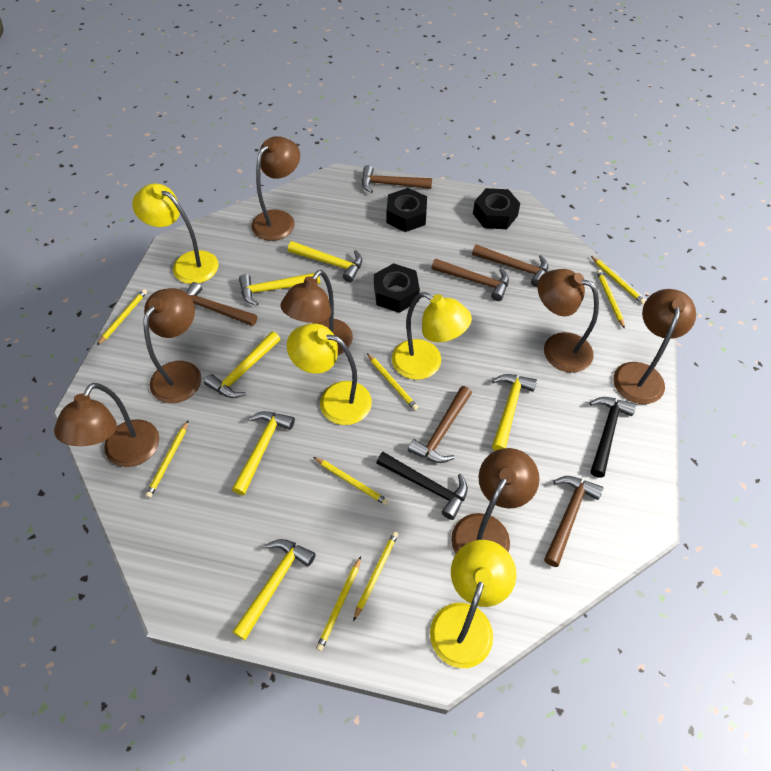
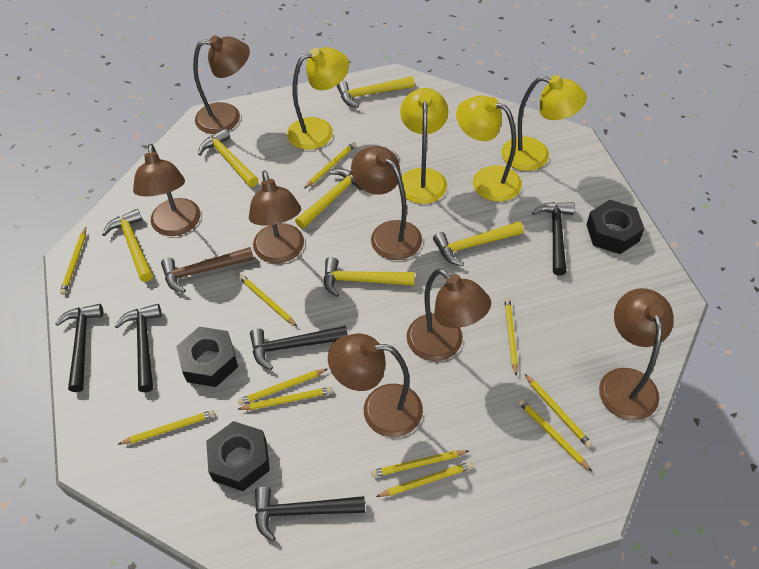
black hammer: [377,452,468,520] [589,397,636,478] = 2 -> [55,304,103,392] [115,304,161,392] [250,326,348,370] [255,487,365,541] [532,202,575,276] = 5
brown hammer: [186,282,257,326] [362,165,432,193] [408,386,472,463] [432,258,509,301] [472,244,548,287] [544,476,604,567] = 6 -> [161,247,254,293] = 1
yellow pencil: [97,289,147,346] [145,421,188,498] [314,457,389,505] [316,557,361,651] [353,531,398,621] [367,353,418,410] [591,256,645,304] [597,270,625,329] = 8 -> [60,227,86,295] [119,410,215,444] [238,369,328,405] [238,387,333,410] [239,274,298,327] [304,142,356,189] [371,450,469,477] [376,462,473,497] [504,297,518,376] [518,399,592,472] [525,374,592,448] = 11

